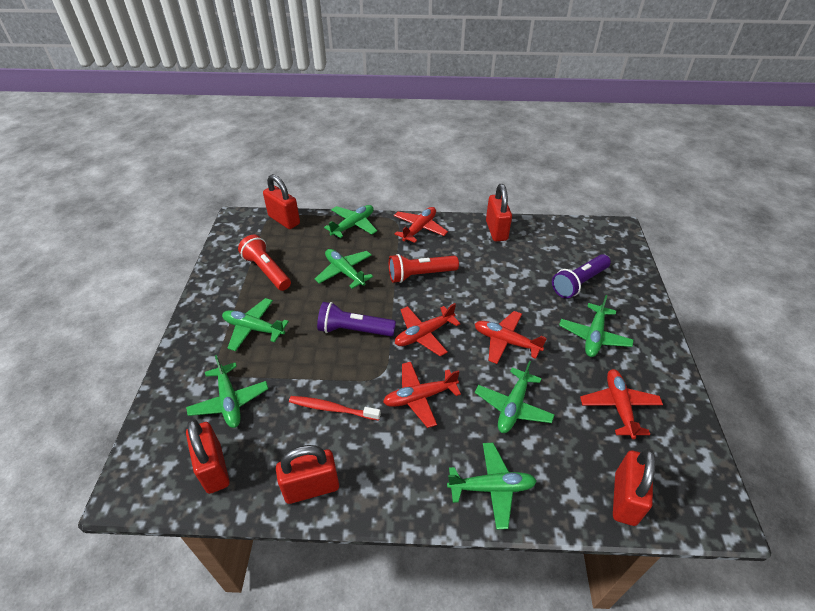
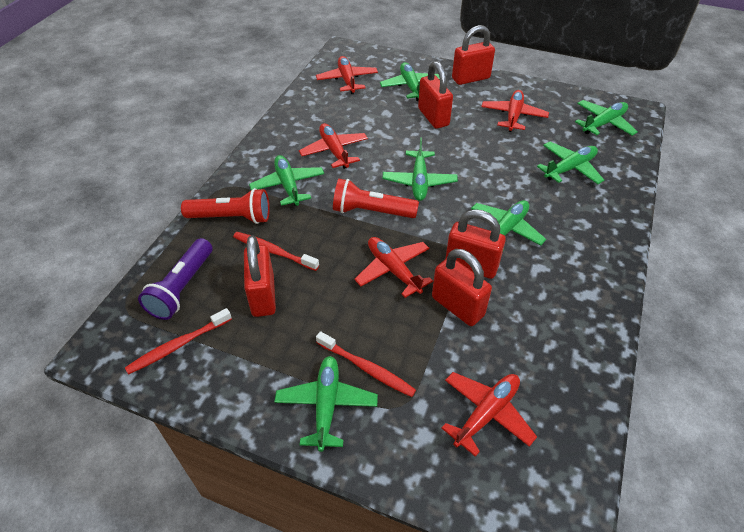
purple flashlight: [317,302,396,336] [552,254,611,299] = 2 -> [138,238,213,320] = 1
red toothbrush: [289,396,381,420] = 1 -> [125,308,232,375] [233,232,319,271] [316,331,416,397] = 3

